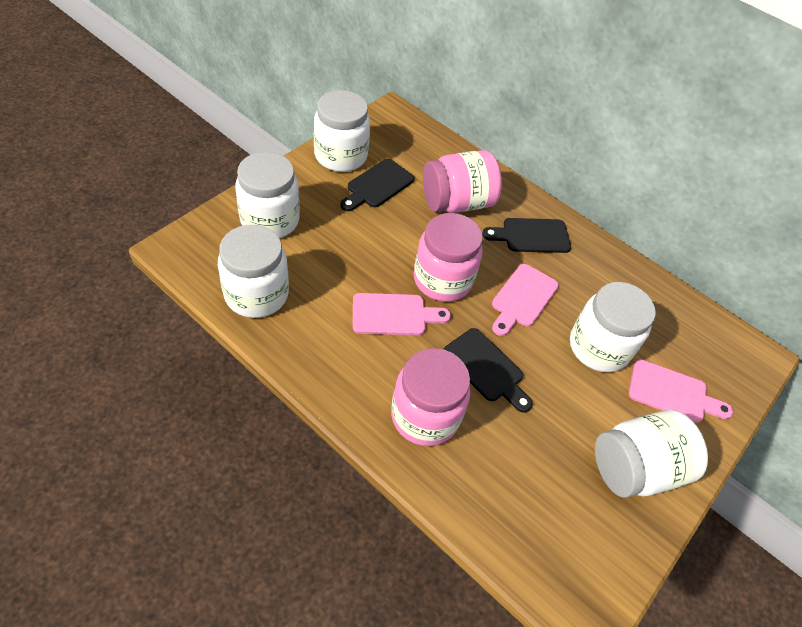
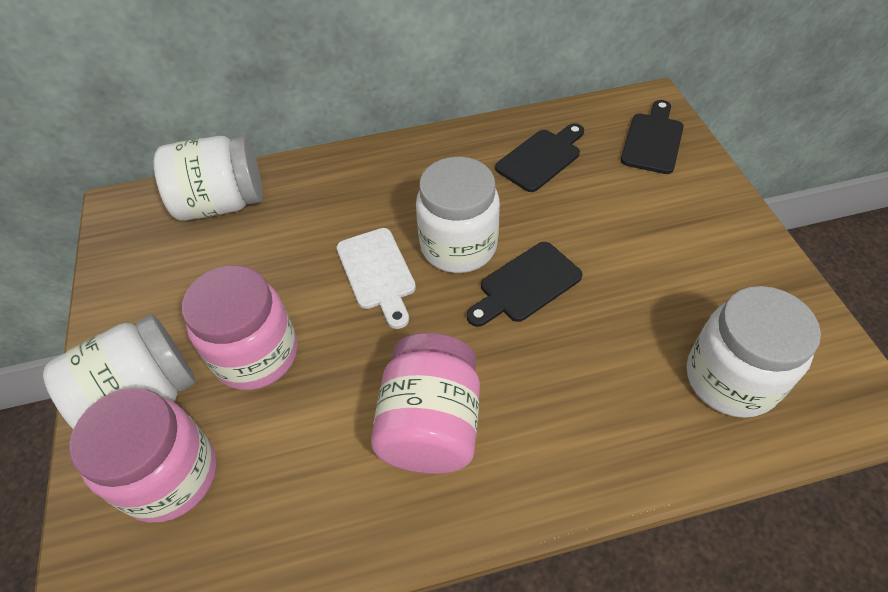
pink cutting board: [353,293,451,335] [492,264,559,336] [629,359,733,423] = 3 -> none = 0
white cutting board: none = 0 -> [336,228,416,329] = 1
white jar: [218,225,289,318] [235,152,300,238] [314,90,370,172] [570,282,656,372] [595,410,708,498] = 5 -> [43,314,196,429] [154,136,263,221] [416,157,500,273] [687,286,821,418] = 4

